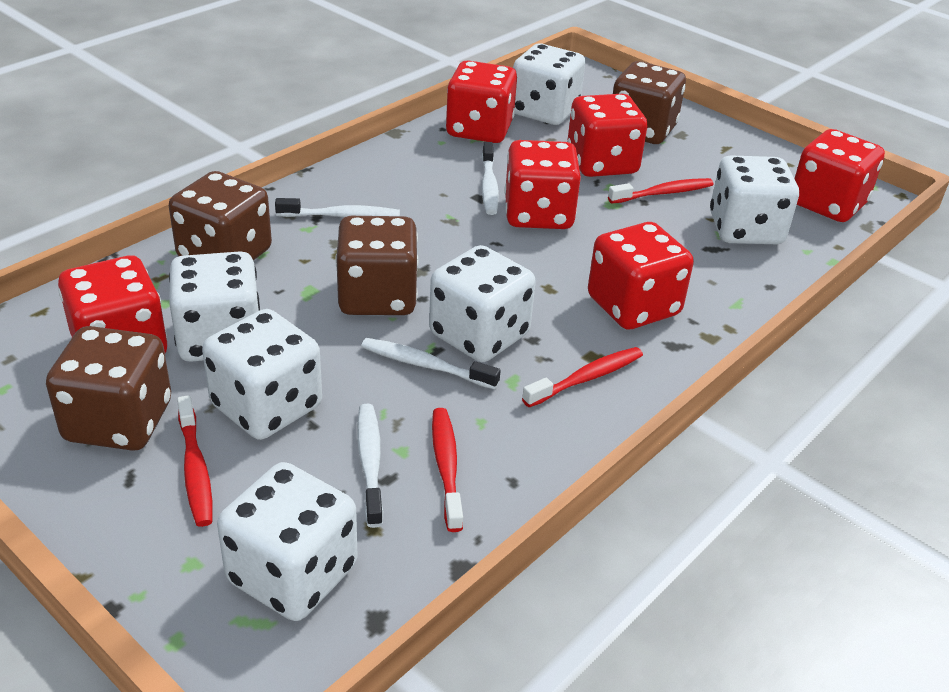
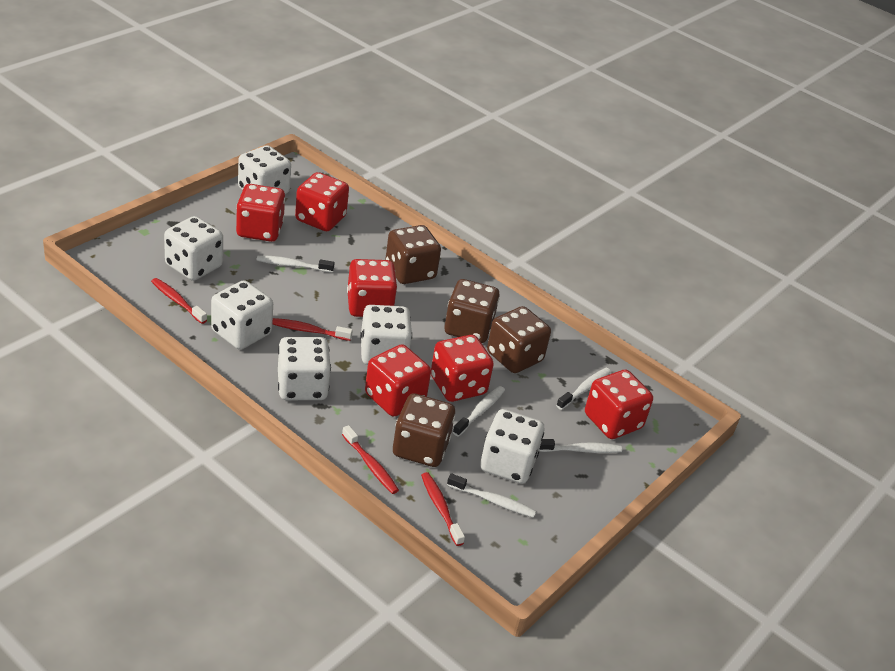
white toothbrush: [275,198,400,217] [357,404,384,528] [361,338,501,389] [482,142,499,215] = 4 -> [257,255,334,273] [447,473,536,518] [453,386,505,437] [539,439,622,453] [556,368,611,410] = 5

